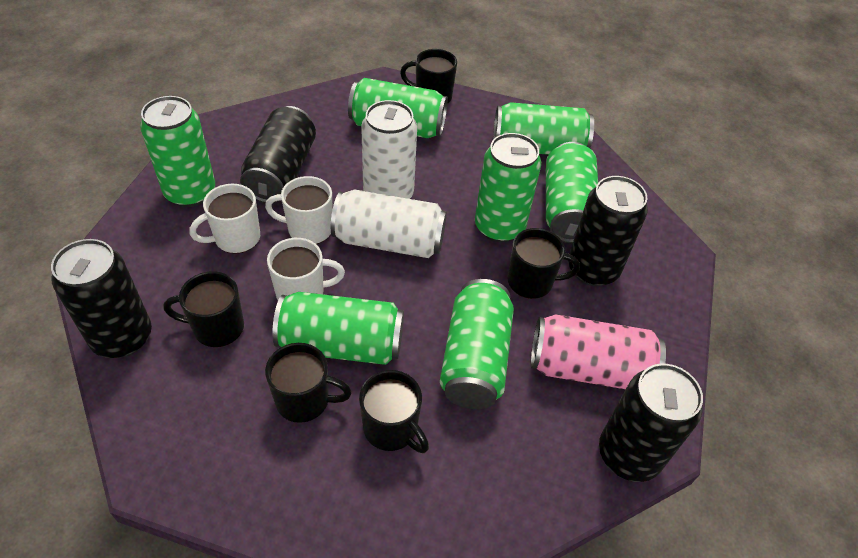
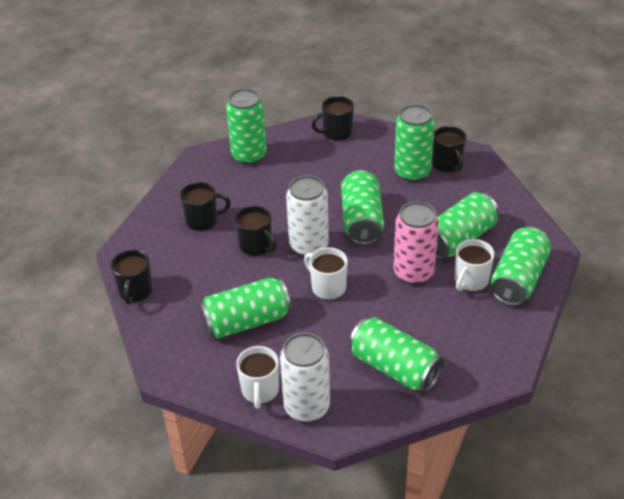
black can: [51,239,152,358] [240,106,316,203] [568,176,648,286] [599,364,703,482] = 4 -> none = 0

